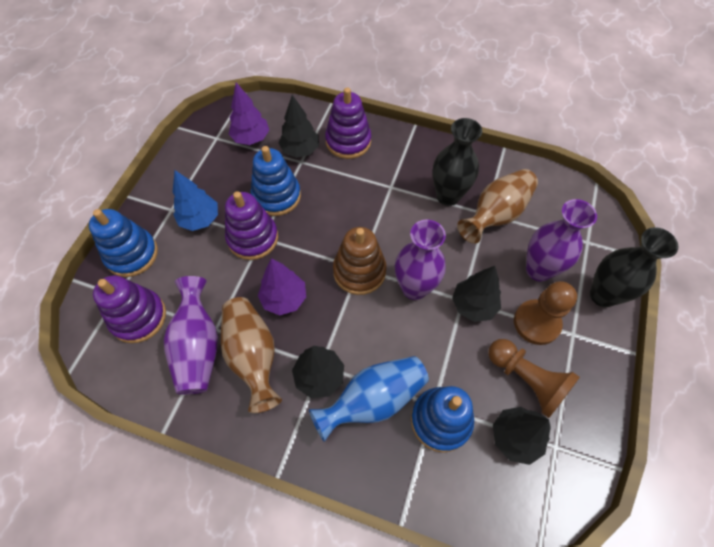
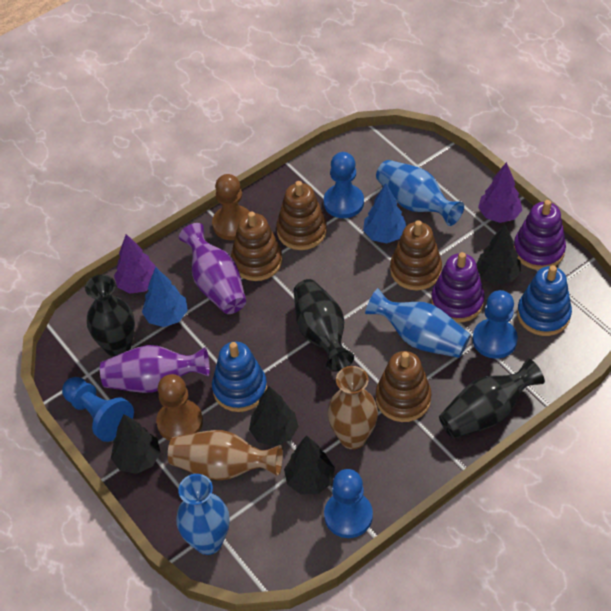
black vase: [433,118,482,206] [590,227,678,307] = 2 -> [85,274,135,357] [294,279,354,372] [439,358,545,439] = 3
blue pawn: none = 0 -> [62,377,134,442] [324,152,364,218] [324,469,373,538] [472,290,518,359] = 4
blue stacking toy: [89,209,158,277] [251,146,301,216] [411,386,474,452] = 3 -> [212,342,267,412] [517,265,572,336] = 2
blue tree: [173,170,218,231] = 1 -> [142,267,188,327] [363,183,407,243] = 2
blue vase: [309,356,429,442] = 1 -> [176,474,229,555] [365,288,471,358] [376,160,464,226] = 3
brown stacking toy: [333,227,387,295] = 1 -> [231,212,282,281] [276,181,327,250] [376,351,431,422] [390,220,442,290] = 4
purple stacking toy: [93,275,166,343] [225,191,278,260] [325,88,371,159] = 3 -> [431,252,485,323] [514,200,566,270] = 2
purple vase: [164,276,218,395] [395,220,446,300] [526,199,597,282] = 3 -> [100,345,210,393] [179,223,246,314] = 2

